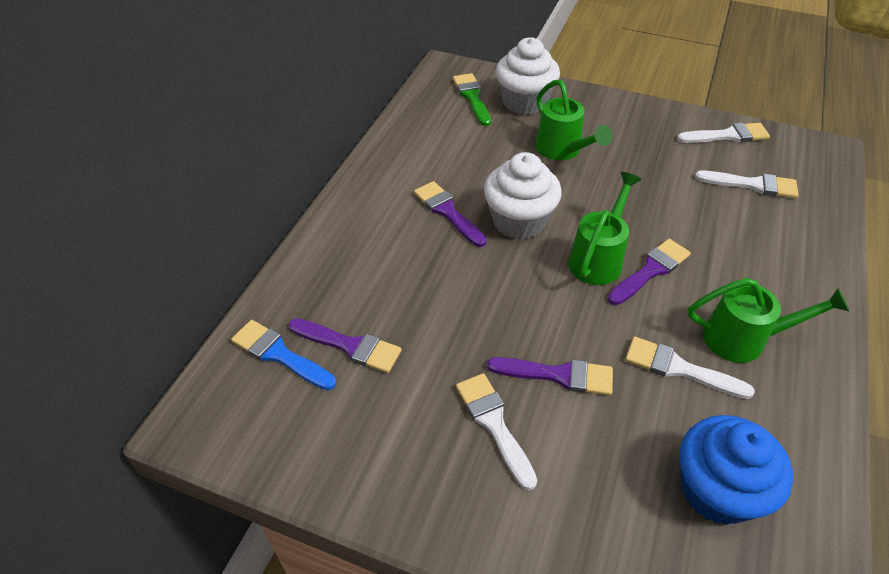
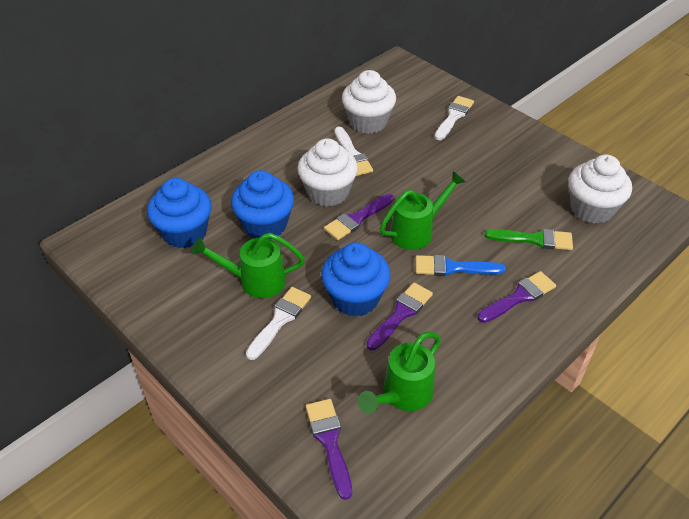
blue cupcake: [680,415,793,525] = 1 -> [147,178,212,248] [231,170,294,239] [321,243,391,317] = 3
white brush: [456,373,537,490] [625,336,755,399] [677,123,770,143] [695,171,799,198] = 4 -> [246,287,311,360] [335,127,373,176] [435,96,474,140] = 3
white cupcake: [484,152,562,240] [496,37,560,115] = 2 -> [298,138,358,207] [342,70,396,134] [569,155,632,224] = 3

